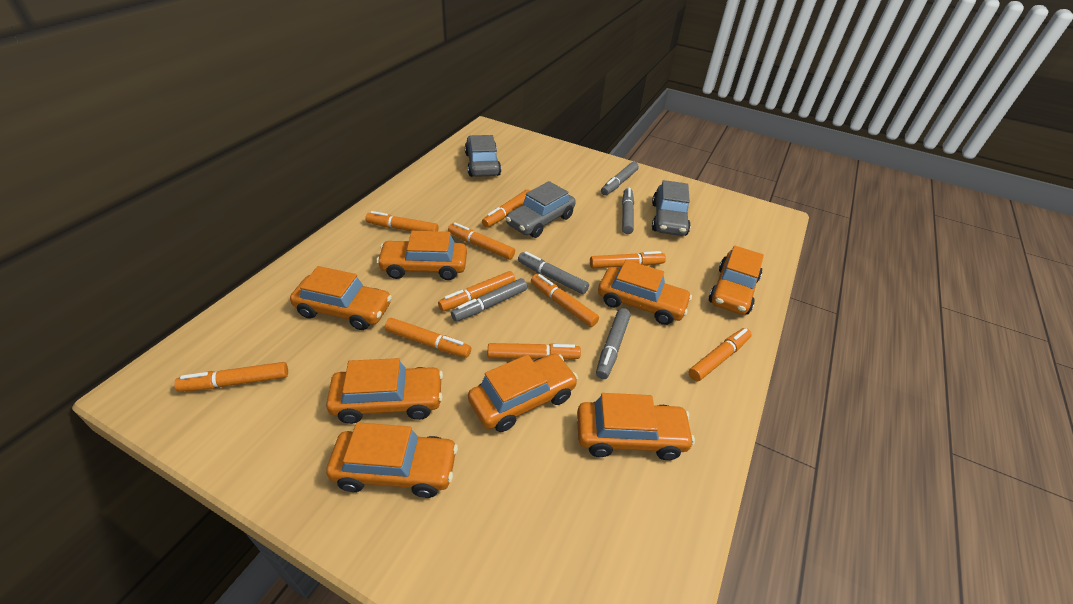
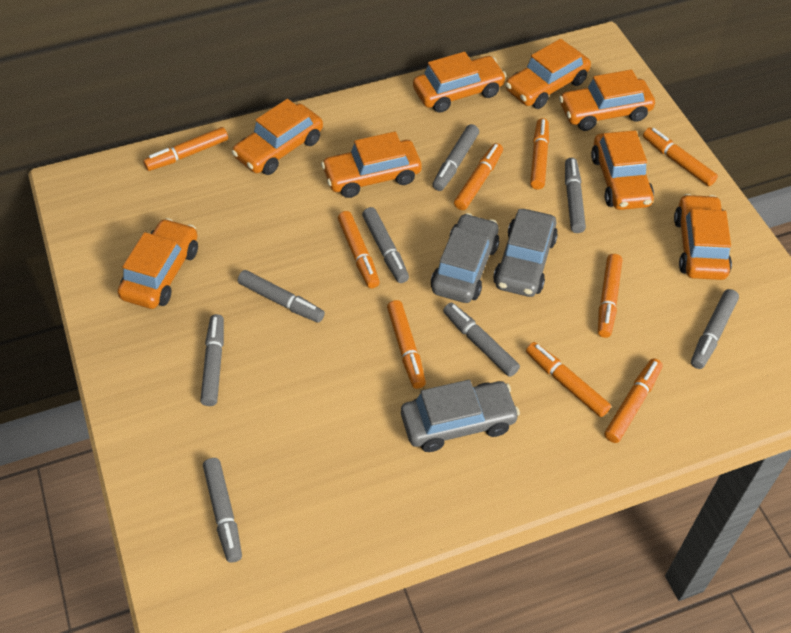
grey marker: [451,278,527,322] [518,252,589,294] [596,308,631,379] [601,162,639,195] [622,188,634,234] = 5 -> [200,314,224,406] [203,458,242,563] [238,270,325,323] [362,207,409,283] [432,124,479,191] [443,302,520,377] [565,158,586,233] [691,289,739,369] = 8
orange marker: [174,362,288,392] [365,211,439,231] [385,318,471,358] [438,271,515,312] [448,223,515,259] [482,189,530,228] [488,343,581,360] [531,274,599,327] [590,251,666,268] [688,328,752,381] = 10 -> [143,127,228,171] [338,211,380,288] [387,300,426,389] [454,143,503,210] [526,342,611,417] [530,118,549,189] [598,254,622,338] [604,358,663,443] [643,127,718,186] = 9

